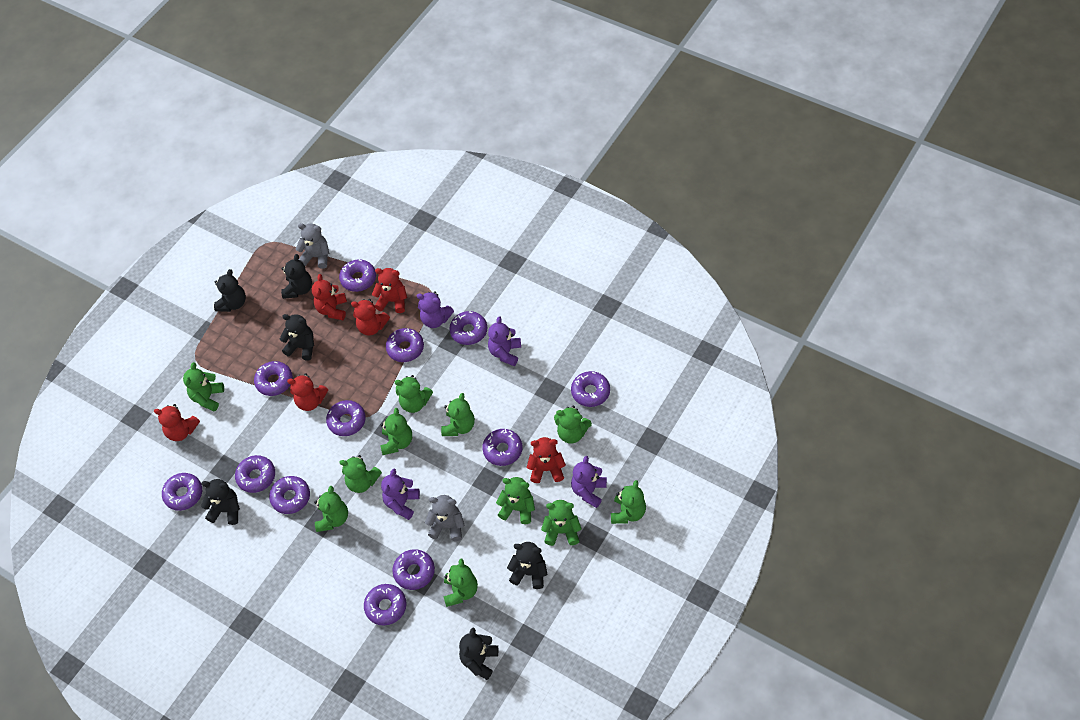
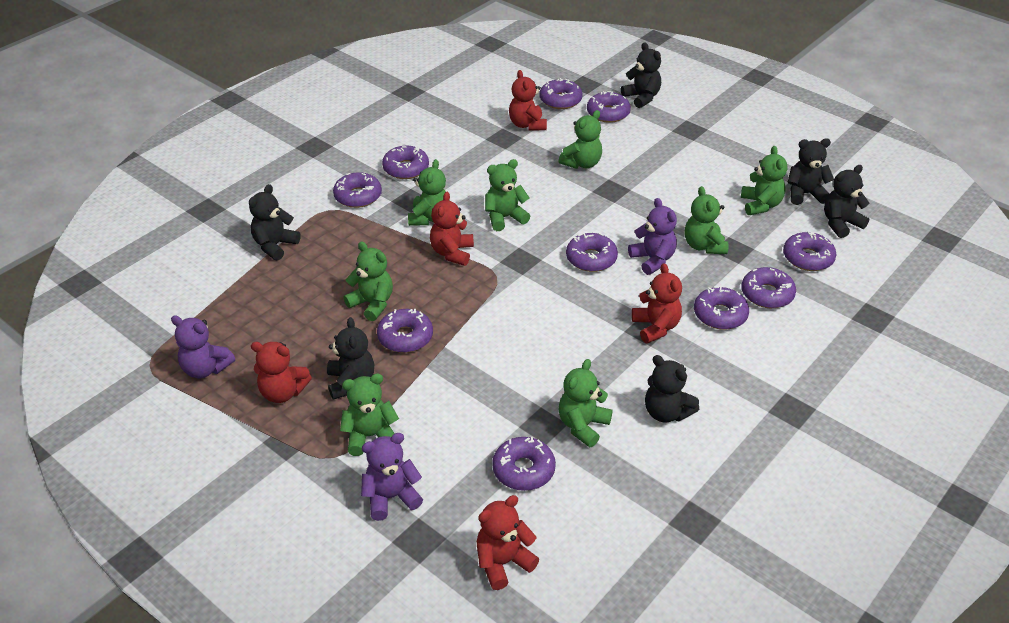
green teddy bear: [183,362,224,412] [314,486,348,532] [339,455,382,493] [380,408,412,455] [395,375,433,413] [441,393,475,436] [443,558,478,607] [496,477,535,524] [541,500,582,546] [554,406,592,444] [611,480,646,524] = 11 -> [340,373,399,456] [344,242,393,321] [408,159,446,226] [485,159,530,231] [559,110,602,169] [559,359,612,447] [685,186,728,254] [741,146,788,215] = 8
grey teddy bear: [296,223,329,269] [425,495,465,541] = 2 -> none = 0
purple donut: [162,473,202,511] [235,455,275,493] [254,361,293,396] [269,476,310,514] [326,400,366,436] [339,259,376,292] [364,584,407,625] [386,328,424,362] [392,549,435,590] [449,311,487,345] [482,429,522,466] [571,371,610,407] = 12 -> [333,172,382,208] [377,309,433,353] [382,146,429,179] [492,437,556,491] [540,78,582,109] [566,233,618,272] [587,91,631,123] [694,286,749,330] [741,267,796,308] [783,232,836,271] = 10
purple teddy bear: [381,469,420,520] [417,291,454,328] [488,317,521,366] [571,456,607,508] = 4 -> [171,315,235,378] [361,433,423,521] [628,198,677,275] = 3
red teddy bear: [154,404,200,441] [287,373,328,411] [312,274,347,320] [351,299,390,336] [372,268,407,313] [527,437,566,483] = 6 -> [251,342,312,403] [430,192,474,266] [477,495,539,590] [509,70,547,131] [632,263,682,344] = 5

